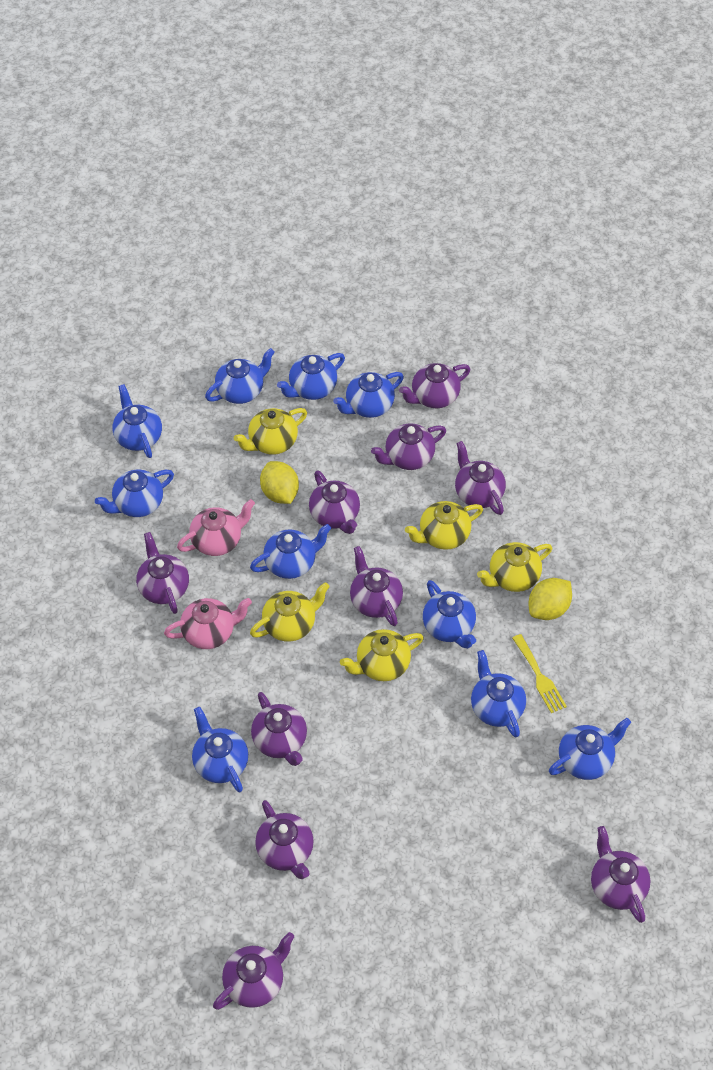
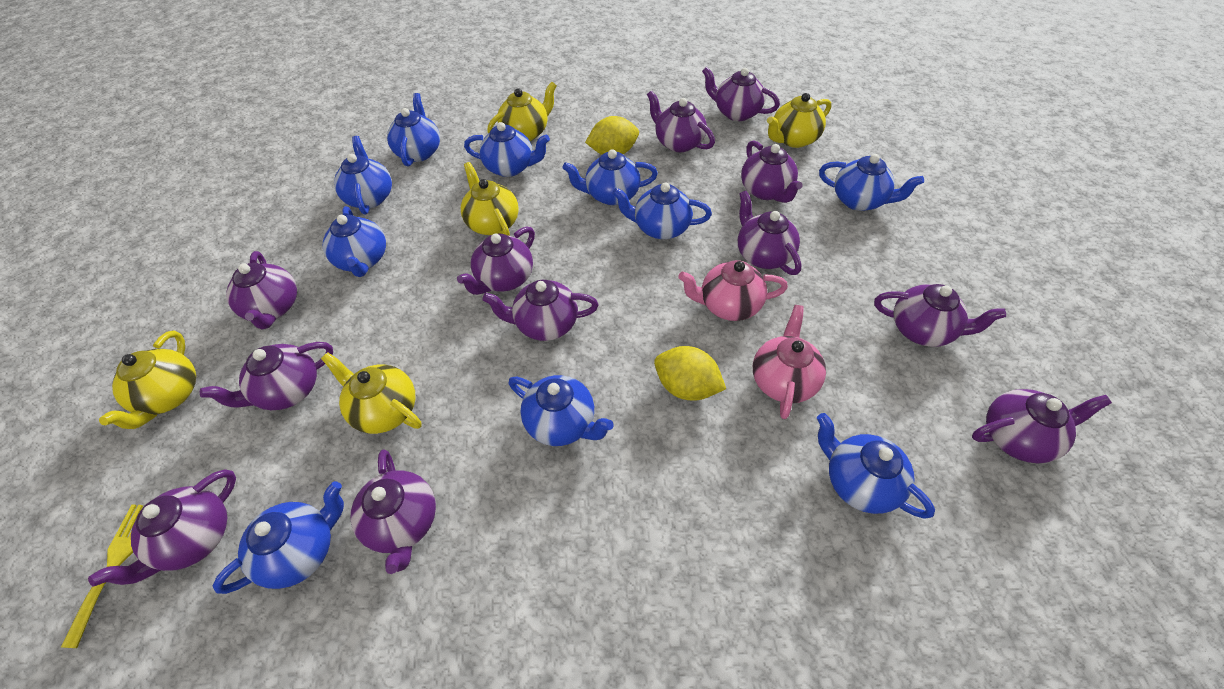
purple teapot: [136,532,189,614] [213,932,294,1010] [251,692,307,766] [255,800,314,879] [309,470,360,534] [350,546,403,626] [371,423,446,470] [399,363,470,408] [455,441,506,515] [591,826,651,923] = 10 -> [88,469,236,587] [200,342,333,410] [226,251,297,330] [350,449,436,574] [457,226,535,295] [482,280,598,341] [647,91,715,152] [702,67,780,121] [738,191,801,275] [741,140,803,203] [874,284,1006,347] [972,389,1112,463] = 12

